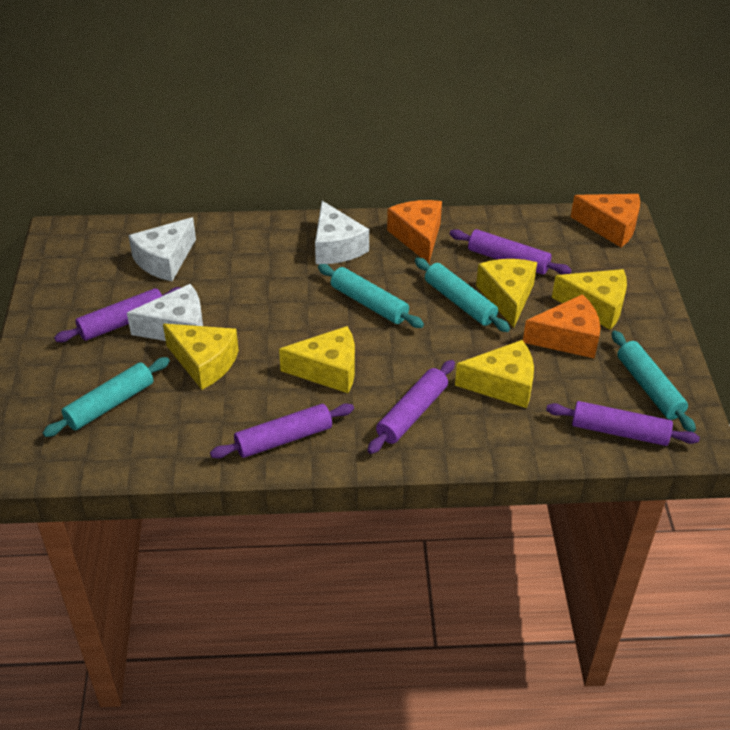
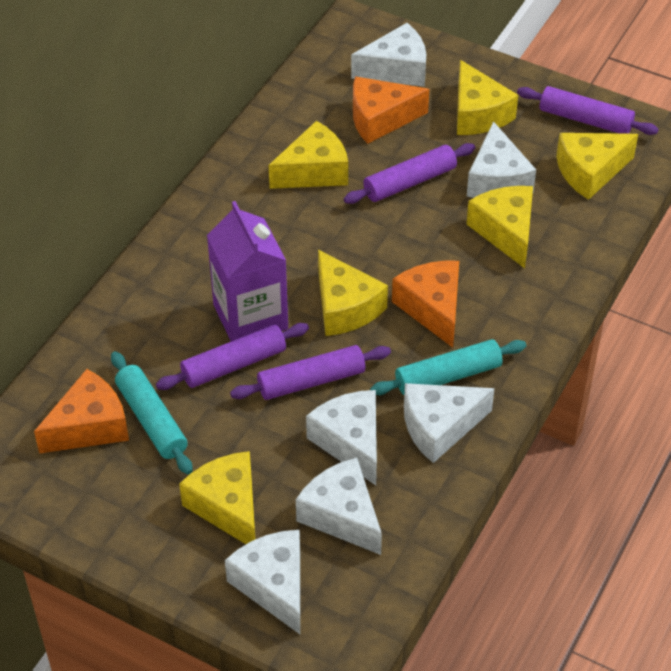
purple carton: none = 0 -> [207,201,288,341] = 1
purple rolling pin: [54,287,182,342] [210,403,354,459] [367,360,455,454] [450,229,572,275] [546,401,700,446] = 5 -> [156,323,309,390] [230,345,391,400] [344,143,475,204] [517,86,659,135] = 4
turquoise rolling pin: [43,357,170,437] [318,264,424,328] [415,258,510,332] [611,331,696,432] = 4 -> [111,351,193,475] [370,339,526,395] = 2
white cheese: [127,284,203,341] [128,217,196,281] [315,201,369,264] = 3 -> [225,530,300,634] [296,458,382,555] [306,390,377,485] [351,23,426,87] [404,383,495,463] [467,121,536,198] = 6
yellow cheese: [163,324,239,390] [279,326,355,393] [455,340,534,408] [476,259,537,328] [552,269,627,330] = 5 -> [179,451,255,544] [269,121,348,189] [318,250,388,336] [457,60,518,135] [467,186,533,268] [556,133,638,200] = 6

